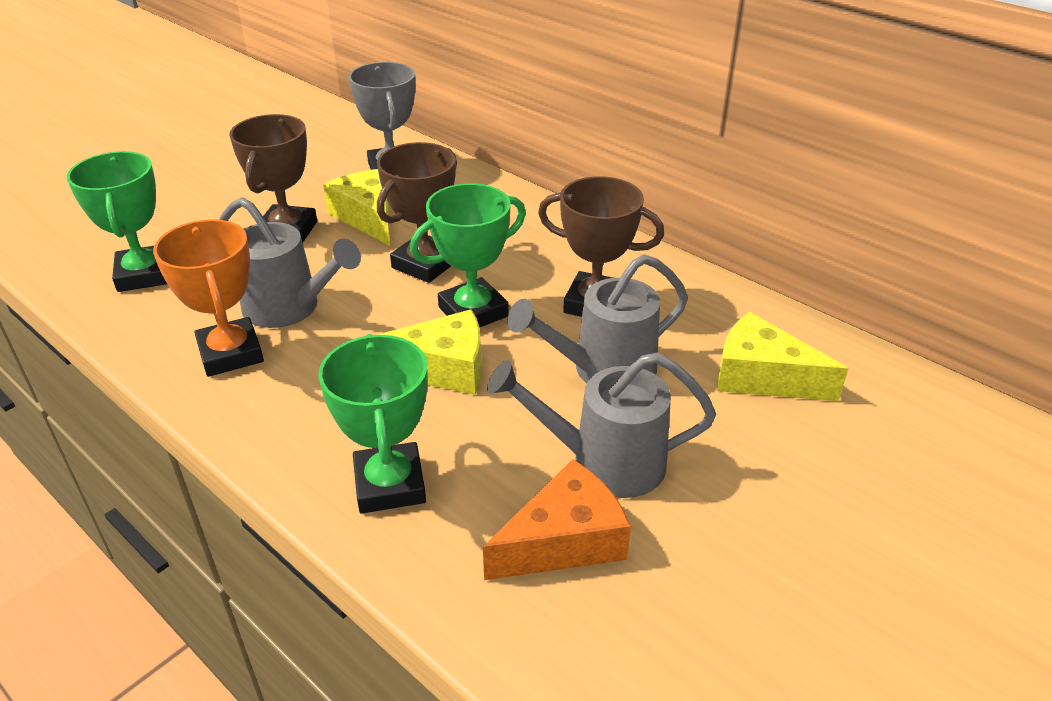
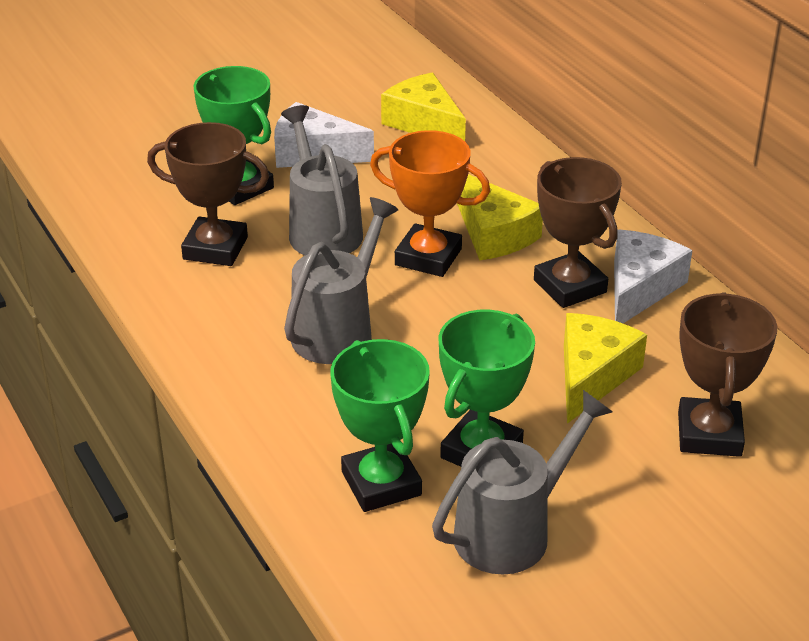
grey trophy: [349,62,416,170] = 1 -> none = 0
orange cheese: [483,459,631,580] = 1 -> none = 0
white cheese: none = 0 -> [274,102,374,168] [614,230,692,323] = 2

